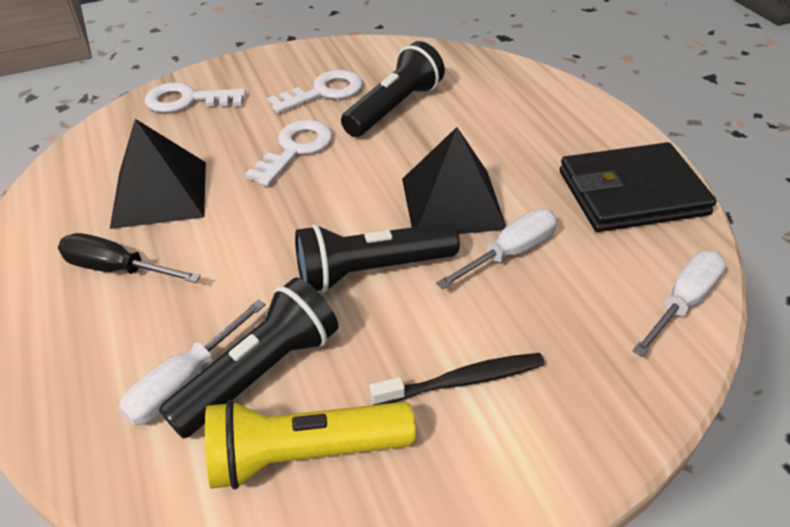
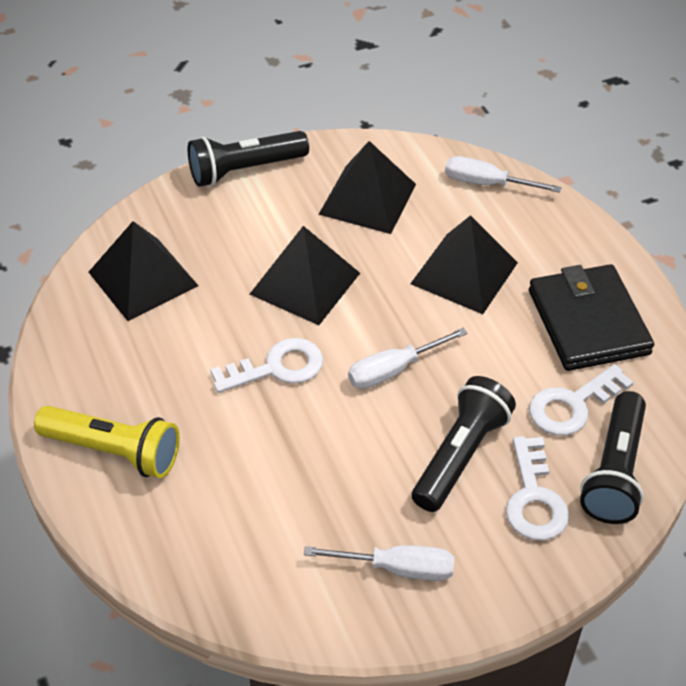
black pyramid: [110,119,206,229] [402,127,506,234] = 2 -> [89,221,199,321] [250,226,360,325] [318,141,416,234] [410,215,518,314] = 4
black screwdriver: [58,233,201,283] = 1 -> none = 0
black toothbrush: [369,353,545,405] = 1 -> none = 0

